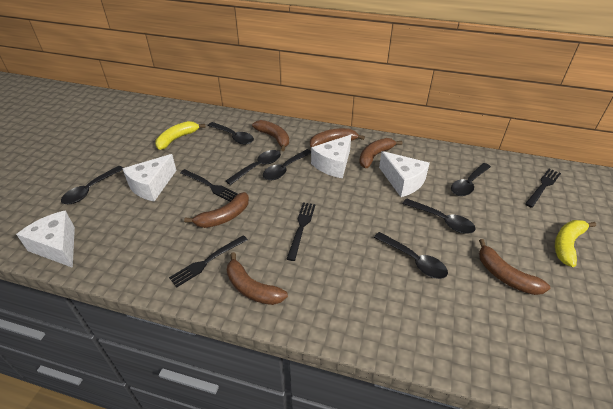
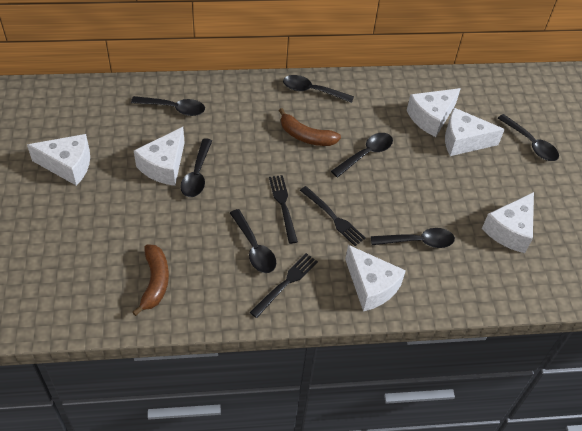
black fork: [169,235,248,287] [180,169,238,202] [287,202,315,261] [525,169,561,208] = 4 -> [250,253,318,318] [269,175,298,244] [300,186,366,246] = 3
brown banana: [184,192,249,228] [227,252,288,305] [252,120,289,151] [310,128,365,147] [359,138,402,168] [479,239,550,295] = 6 -> [132,244,169,316] [279,108,341,146] = 2
white cheese: [16,210,75,268] [123,154,177,201] [311,135,351,178] [379,151,430,197] = 4 -> [27,134,90,186] [134,127,185,186] [345,245,406,312] [407,88,461,137] [445,108,505,156] [482,192,534,253] = 6
yellow banana: [155,121,205,150] [555,220,596,267] = 2 -> none = 0

